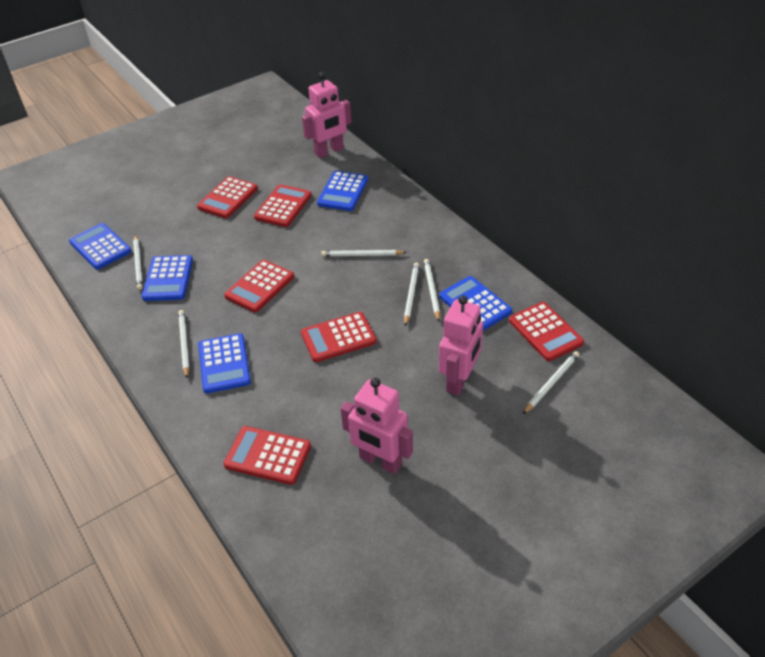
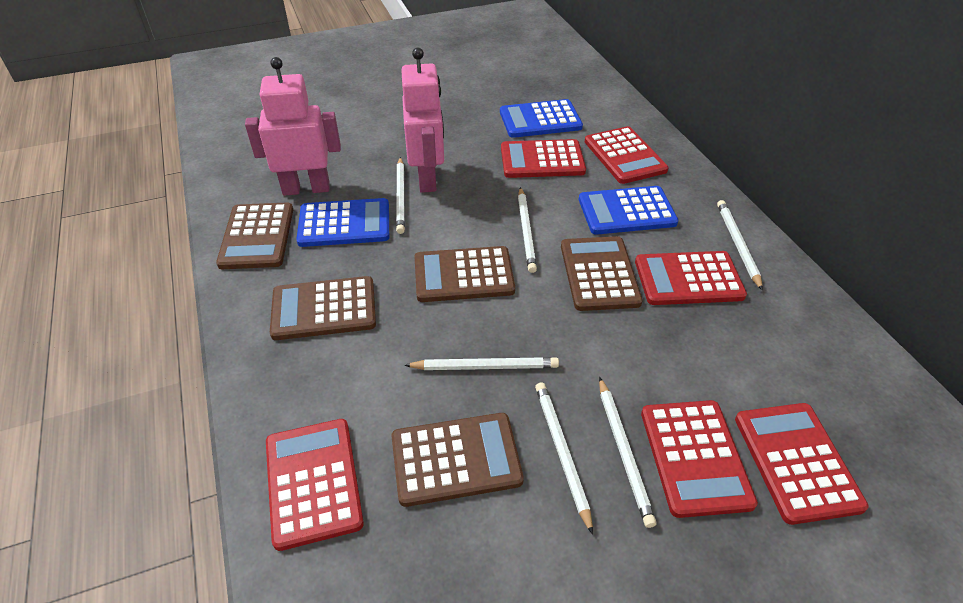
blue calculator: [69,223,131,270] [142,255,193,301] [198,333,251,393] [317,171,368,211] [439,276,512,331] = 5 -> [296,198,389,247] [500,99,583,138] [579,186,679,235] = 3
brown calculator: none = 0 -> [216,203,293,269] [270,276,376,340] [391,413,524,507] [414,246,515,302] [561,236,643,311] = 5
pink robot: [302,72,352,158] [341,378,413,474] [439,295,483,396] = 3 -> [245,57,341,196] [401,48,444,193] = 2

